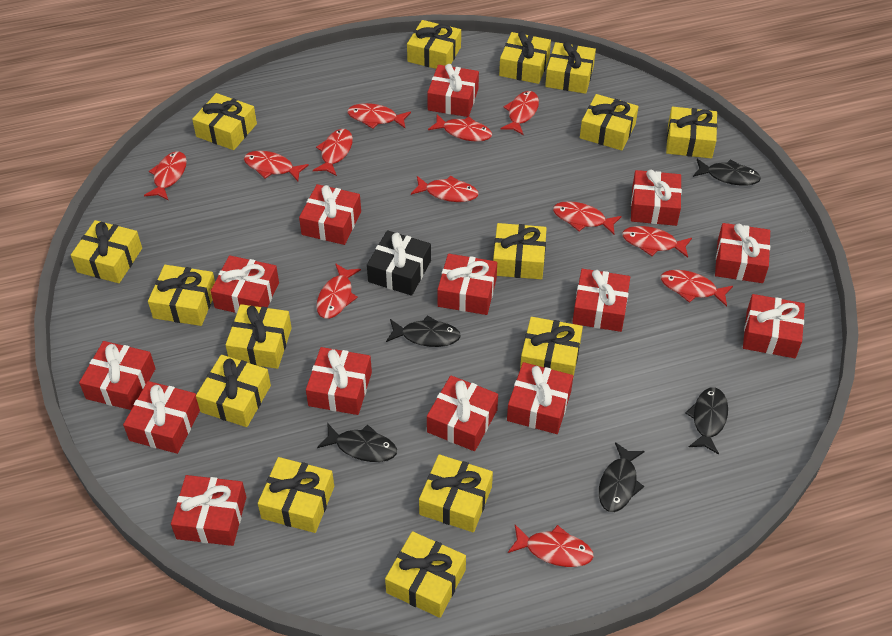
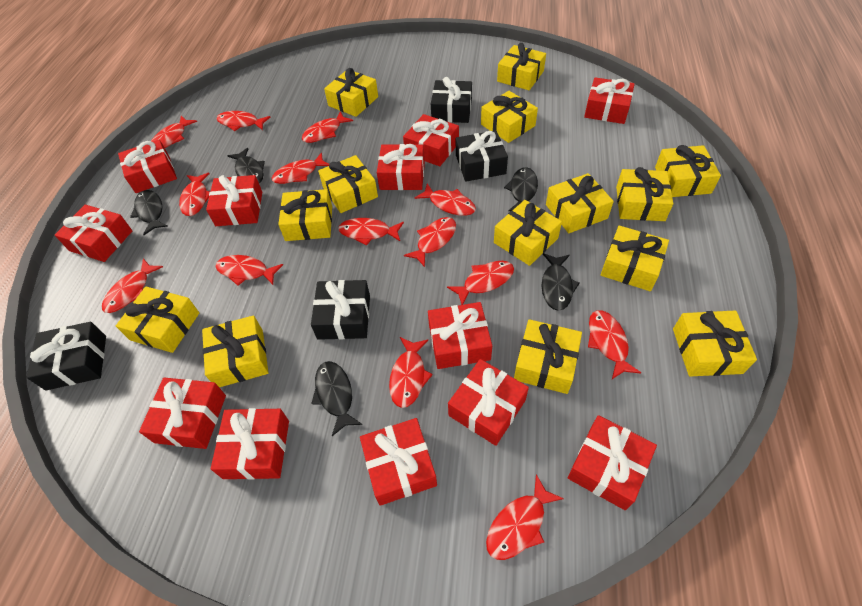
black gift: [367,230,431,296] = 1 -> [27,322,106,391] [311,280,370,340] [431,77,472,123] [456,131,508,182] = 4
red fish: [144,151,187,200] [244,151,309,181] [313,129,353,176] [316,263,361,319] [347,103,411,129] [411,176,479,202] [428,114,492,142] [500,91,539,135] [508,525,594,567] [553,201,622,234] [622,226,692,258] [661,270,733,306] = 12 -> [102,258,163,313] [151,116,197,148] [179,173,210,216] [215,255,283,286] [217,111,271,131] [272,152,329,184] [302,111,353,143] [338,218,404,246] [389,337,433,408] [404,217,456,267] [415,183,476,216] [447,261,514,305] [486,474,564,560] [588,310,641,379] = 14
red gift: [79,341,156,410] [123,381,200,454] [171,475,246,546] [211,255,279,313] [299,184,361,245] [306,347,372,415] [427,64,479,117] [427,375,498,451] [437,254,497,315] [507,362,573,434] [572,269,630,332] [631,170,682,226] [715,223,770,283] [743,294,805,358] = 14 -> [55,205,132,262] [118,140,177,193] [139,378,226,449] [206,175,262,226] [211,408,289,480] [360,418,437,506] [377,144,425,190] [403,114,459,166] [428,302,492,369] [448,359,529,446] [568,415,657,510] [584,77,635,124] = 12
yellow gift: [71,220,142,283] [148,265,215,326] [192,93,257,150] [196,355,271,427] [226,304,292,369] [258,457,334,533] [385,531,466,618] [407,20,461,69] [419,454,493,532] [493,223,547,279] [499,31,551,84] [520,317,583,377] [545,41,596,94] [580,94,639,151] [666,107,717,158] = 15 -> [116,287,199,353] [202,316,268,387] [278,189,332,241] [318,155,378,213] [324,68,378,117] [481,91,538,143] [494,200,562,266] [497,43,546,90] [514,319,582,394] [546,173,614,233] [601,226,669,291] [616,167,673,221] [655,145,721,197] [673,311,757,376] = 14

